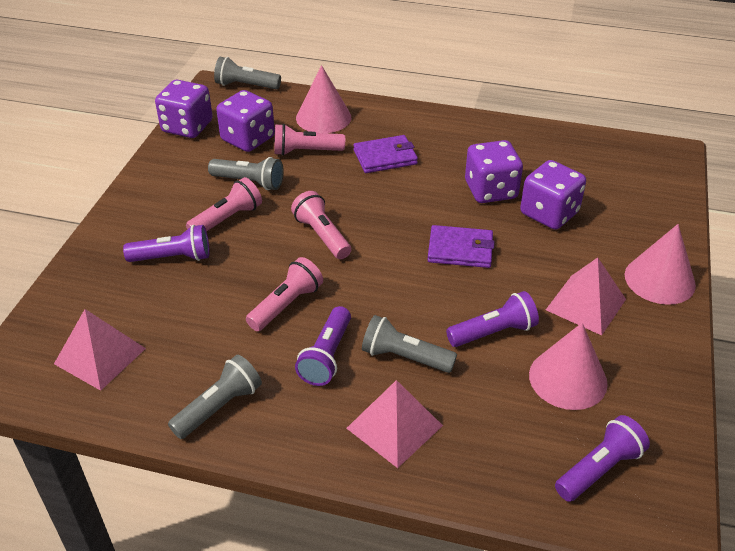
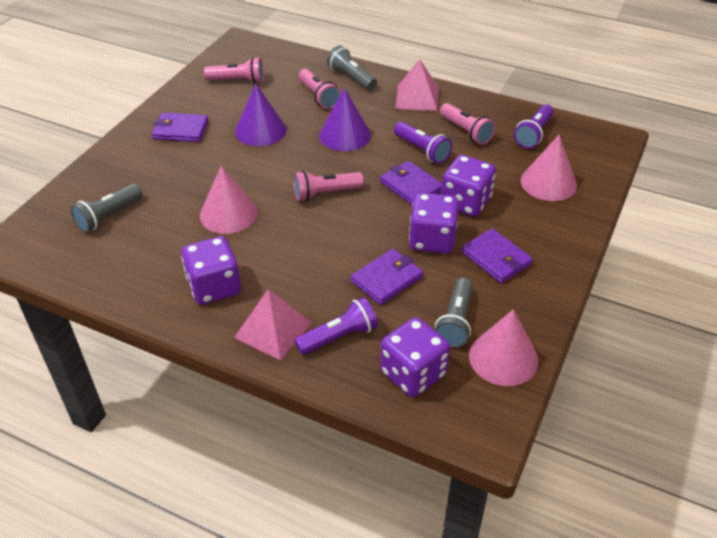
grey flashlight: [168,355,262,439] [208,157,284,190] [214,57,281,89] [362,315,457,373] = 4 -> [70,184,142,232] [327,46,377,90] [435,278,473,348] = 3
pink pyramid: [54,309,146,391] [346,380,443,468] [546,257,626,335] = 3 -> [234,289,312,361] [395,59,439,111] = 2
purple cone: none = 0 -> [235,83,287,146] [319,88,371,151] = 2
purple flashlight: [123,225,210,262] [295,306,351,386] [446,291,539,347] [555,415,650,502] = 4 -> [295,297,378,355] [394,122,452,164] [514,104,554,148] = 3
purple wallet: [353,135,418,173] [428,225,495,268] = 2 -> [152,112,209,142] [351,249,423,305] [380,161,442,205] [461,228,533,283] = 4

